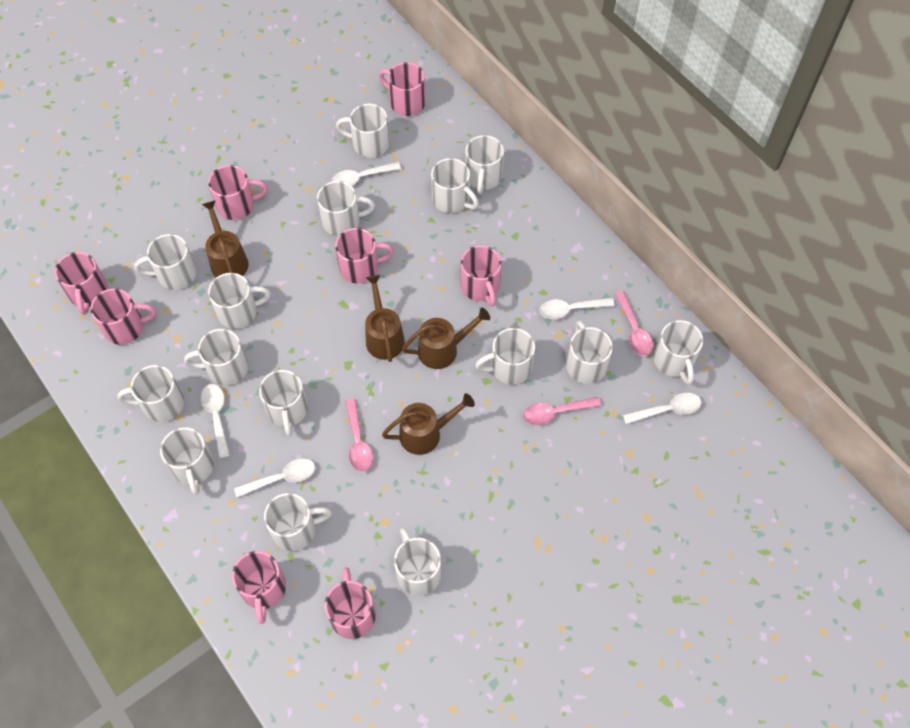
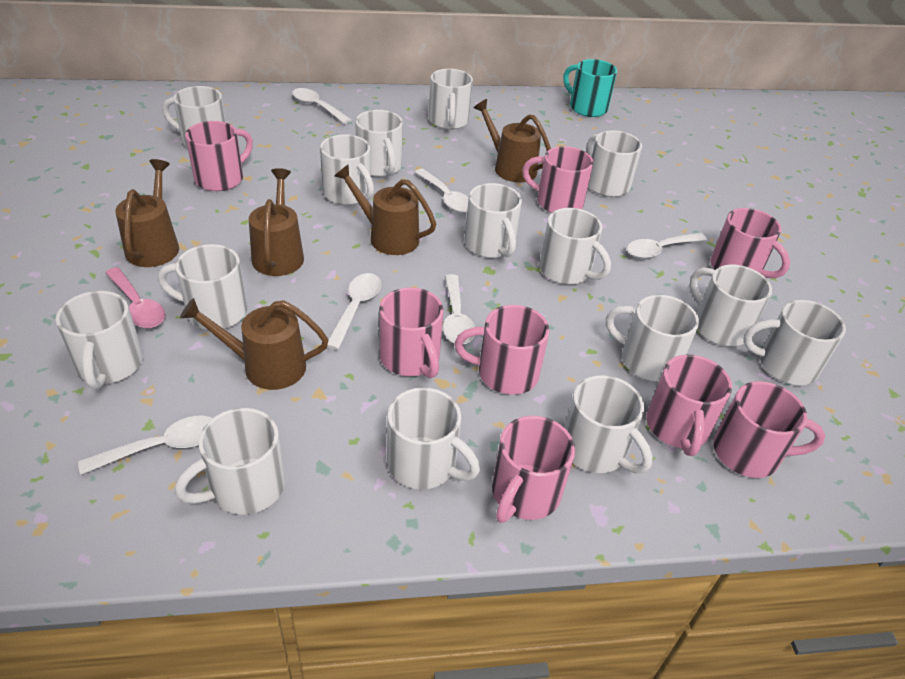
brown watering can: [202,200,249,277] [365,275,405,362] [382,393,475,455] [402,308,490,369] = 4 -> [115,159,179,267] [180,298,329,390] [249,168,304,276] [334,165,436,255] [473,99,551,183] = 5
pink spoon: [345,399,373,472] [523,397,601,425] [615,291,653,356] = 3 -> [105,267,165,328] = 1
turquoise mug: none = 0 -> [563,59,617,117] = 1
white spoon: [201,384,230,458] [234,458,315,498] [331,162,401,186] [539,298,615,319] [623,393,701,424] = 5 -> [78,416,212,475] [292,88,351,124] [327,273,381,350] [415,169,469,213] [443,274,475,344] [627,233,707,258] = 6

